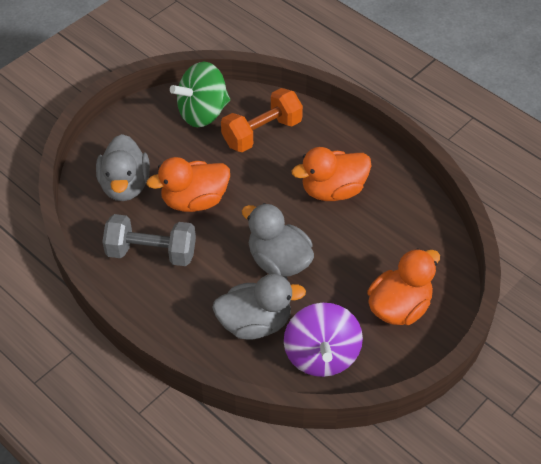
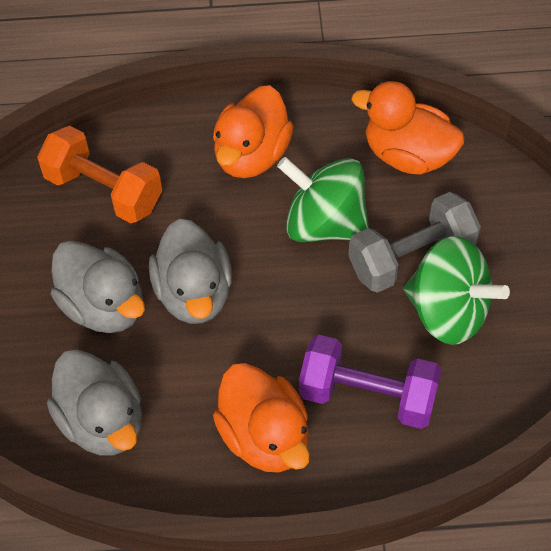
green spinning top: [170,62,230,127] = 1 -> [277,157,369,242] [403,236,510,345] = 2
purple dumbbell: none = 0 -> [299,335,442,429] = 1
purple spinning top: [284,303,363,377] = 1 -> none = 0

